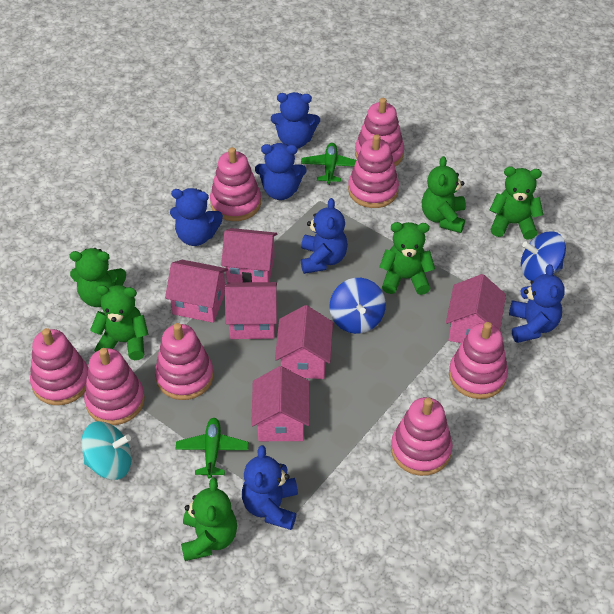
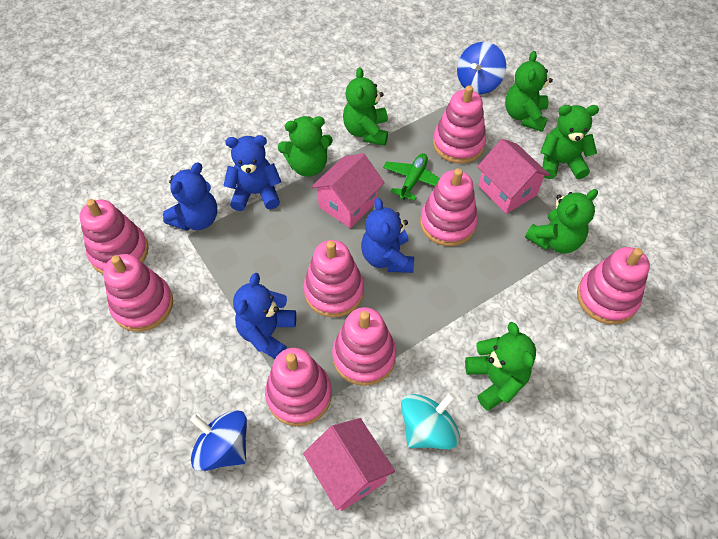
blue teddy bear: [170,188,223,246] [242,445,298,530] [255,143,307,200] [271,92,320,149] [301,198,348,274] [509,264,565,343] = 6 -> [163,162,217,231] [223,135,281,211] [233,273,296,359] [361,198,414,273] = 4
green plane: [175,418,249,479] [301,143,356,185] = 2 -> [383,153,440,201] = 1
pink house: [165,260,228,323] [221,228,277,283] [225,282,277,339] [251,366,310,441] [275,305,333,379] [446,274,506,343] = 6 -> [303,418,395,511] [311,153,385,228] [477,139,550,214] = 3

